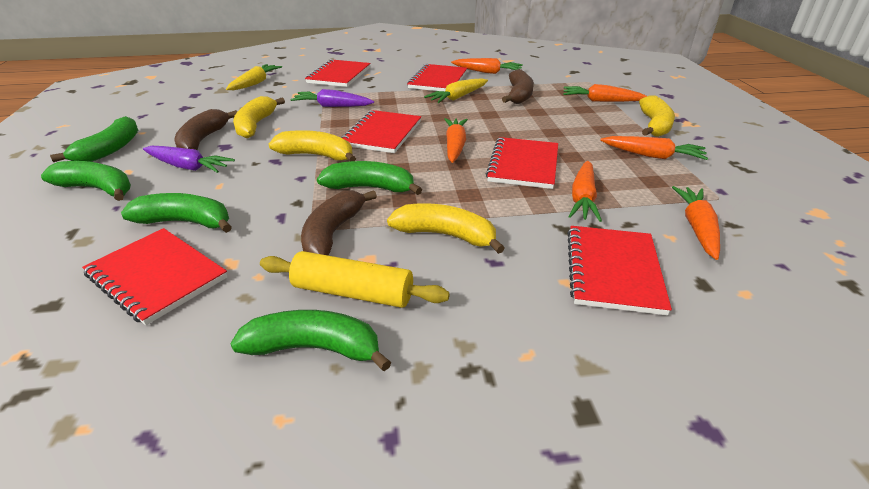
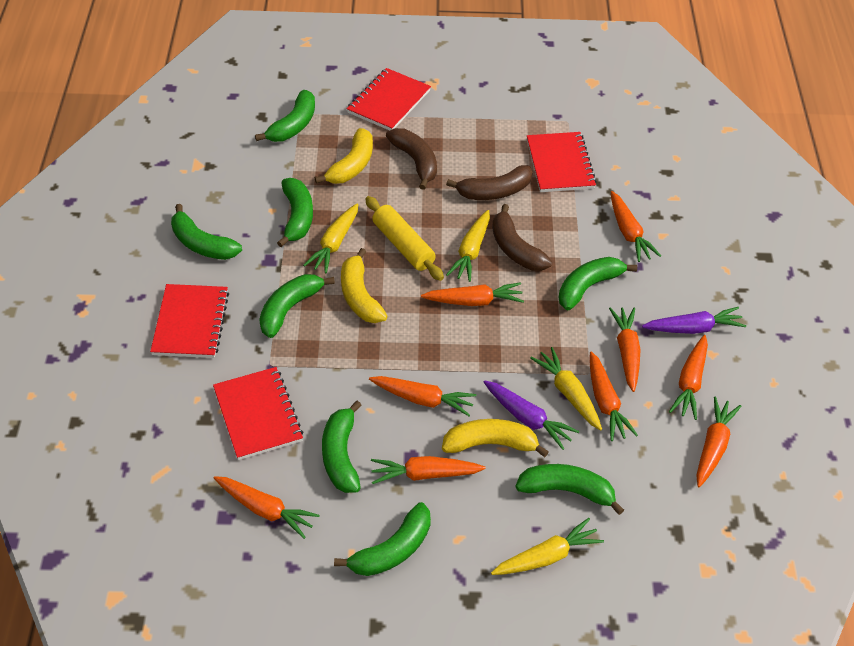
green banana: [41,161,131,201] [50,116,138,162] [121,193,232,233] [230,310,392,371] [317,161,422,195] = 5 -> [171,204,242,260] [255,90,315,142] [259,274,335,338] [277,178,313,247] [322,401,362,493] [334,502,431,576] [515,464,624,515] [558,257,637,310] = 8
orange carrot: [444,118,468,163] [451,58,523,74] [564,84,647,102] [568,161,602,222] [600,136,708,160] [672,186,720,260] = 6 -> [214,476,320,539] [369,376,476,416] [371,456,486,484] [421,282,524,306] [589,351,638,441] [609,307,641,392] [611,191,661,262] [669,335,708,420] [696,397,741,487] = 9
red notebook: [82,228,227,325] [305,59,371,87] [341,110,421,153] [407,64,467,91] [486,137,558,189] [567,226,672,315] = 6 -> [150,284,229,358] [213,367,303,460] [347,68,431,131] [527,132,597,192] = 4
yellow banana: [233,96,285,138] [269,130,356,161] [387,203,505,254] [639,95,675,137] = 4 -> [315,128,373,184] [341,248,387,323] [442,419,549,457] = 3
yellow carrot: [226,64,282,90] [424,78,488,103] = 2 -> [303,203,358,274] [446,210,490,282] [491,518,604,575] [530,347,602,431] = 4

